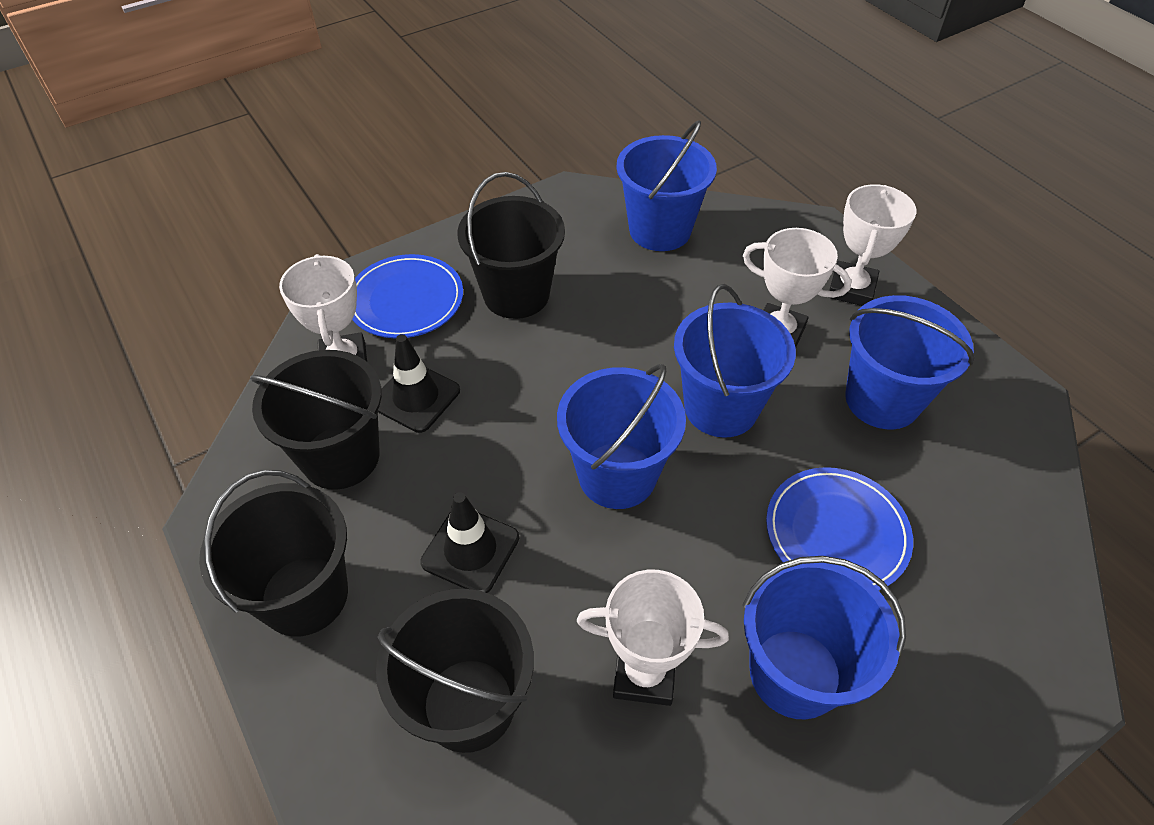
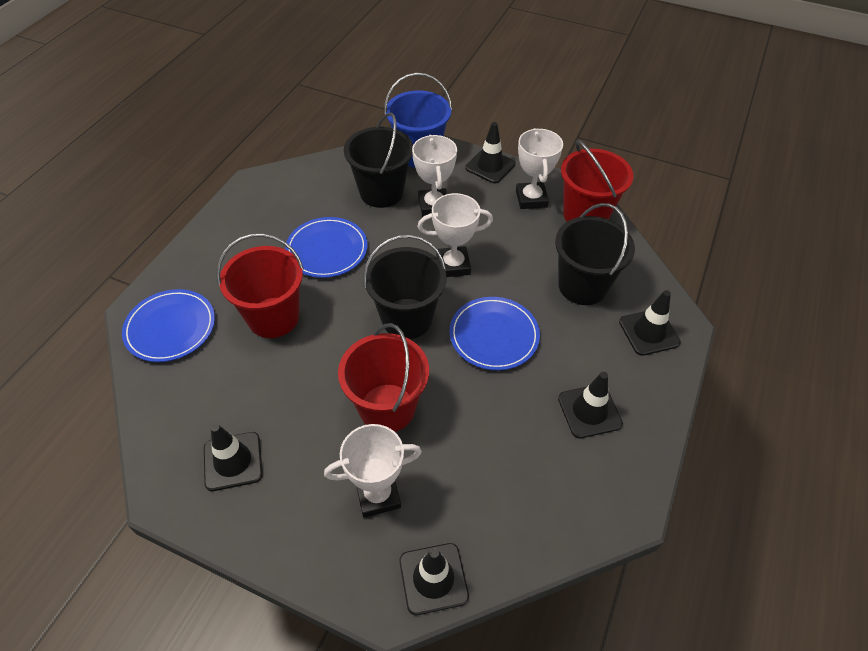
black bucket: [199,470,348,637] [250,350,382,490] [376,589,534,753] [457,172,565,319] = 4 -> [344,113,413,208] [363,234,446,339] [555,203,635,305] = 3
black traffic cone: [378,334,460,433] [420,492,519,593] = 2 -> [204,424,263,491] [399,543,469,615] [465,122,516,183] [558,372,623,438] [619,290,681,356] = 5
blue bucket: [557,364,686,509] [616,120,717,251] [674,284,796,438] [743,556,906,719] [845,295,975,430] = 5 -> [384,73,452,168] = 1
blue plate: [352,254,463,338] [766,467,913,591] = 2 -> [122,289,215,362] [285,217,368,278] [450,297,540,370] = 3
red bucket: none = 0 -> [217,233,304,338] [338,323,429,432] [561,140,634,222] = 3

